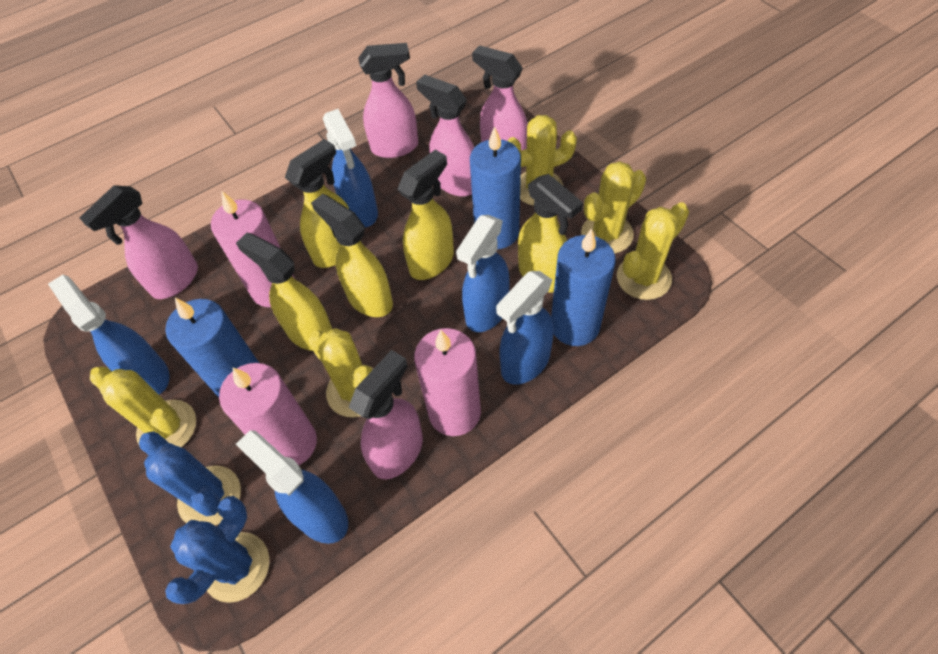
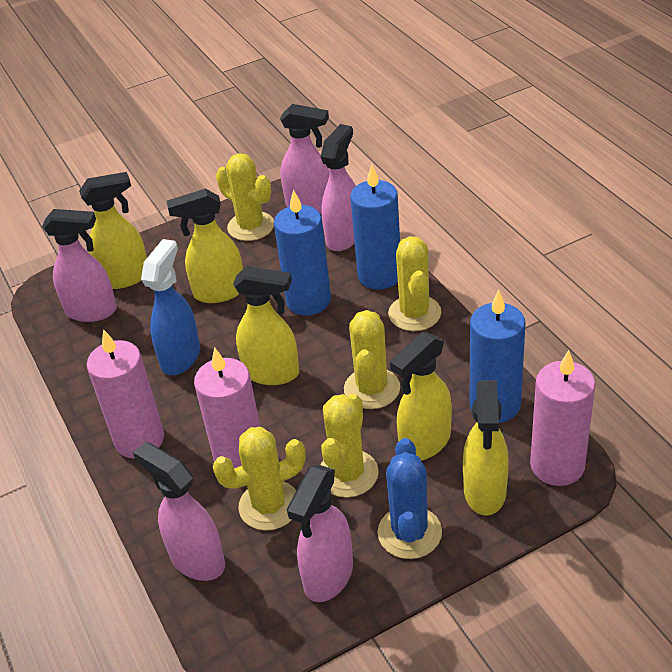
blue cactus: [139,431,241,525] [165,496,269,604] = 2 -> [378,438,442,559] = 1
blue spray bottle: [48,275,170,394] [236,430,348,544] [323,109,378,228] [456,215,510,332] [496,271,554,385] = 5 -> [141,239,200,375] = 1

